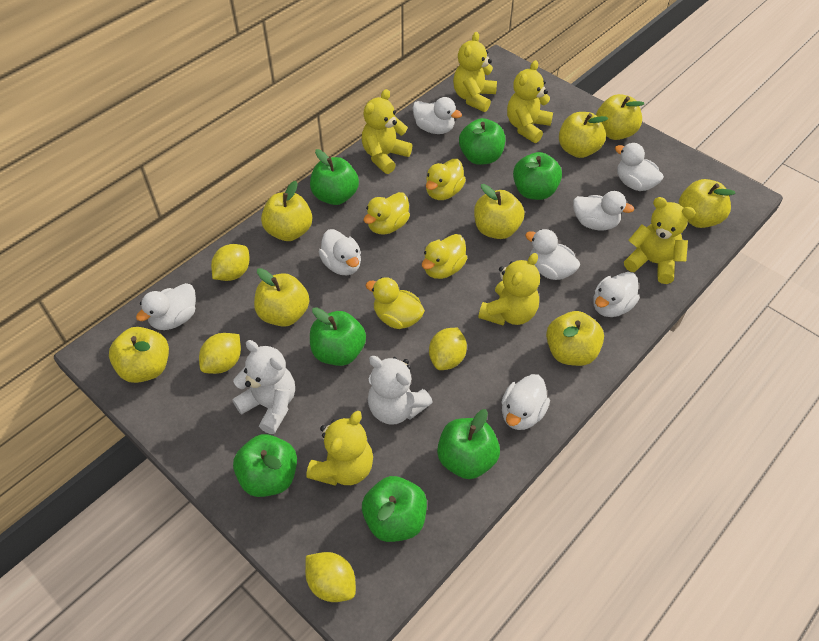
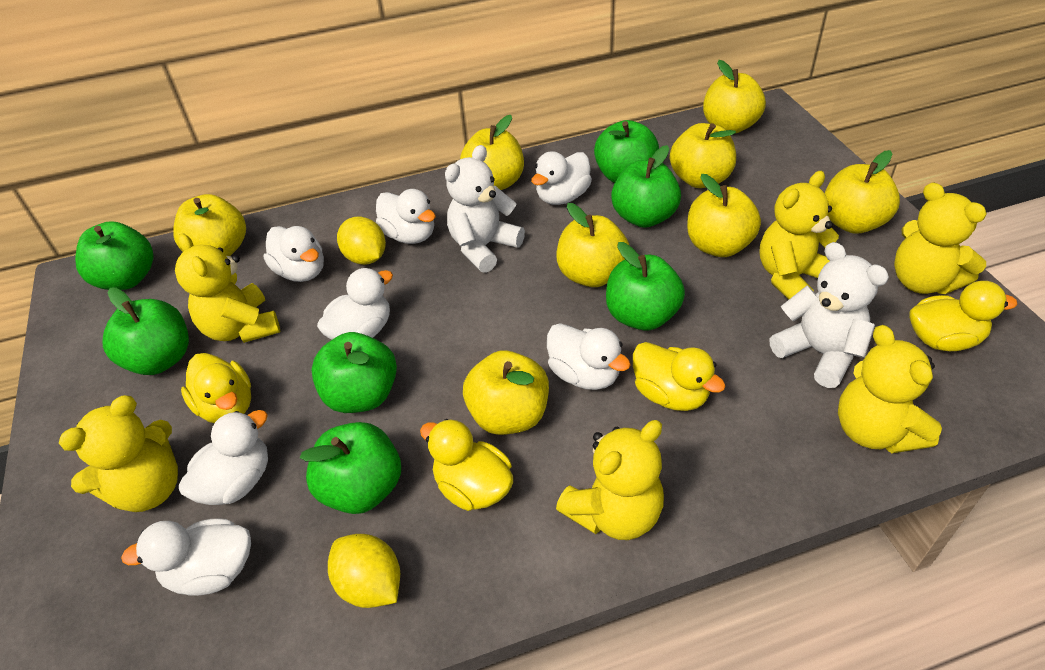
white duck: [136,283,196,330] [319,229,361,275] [412,97,462,134] [501,374,550,430] [525,229,580,280] [573,191,634,230] [593,272,640,317] [615,143,664,191] = 8 -> [121,519,251,596] [179,410,268,505] [263,226,324,282] [317,268,393,340] [376,189,436,244] [531,151,592,205] [547,323,631,390] = 7
yellow lemon: [199,333,241,374] [211,244,250,281] [305,552,356,602] [429,328,467,370] = 4 -> [328,534,400,608] [337,217,386,265] = 2

